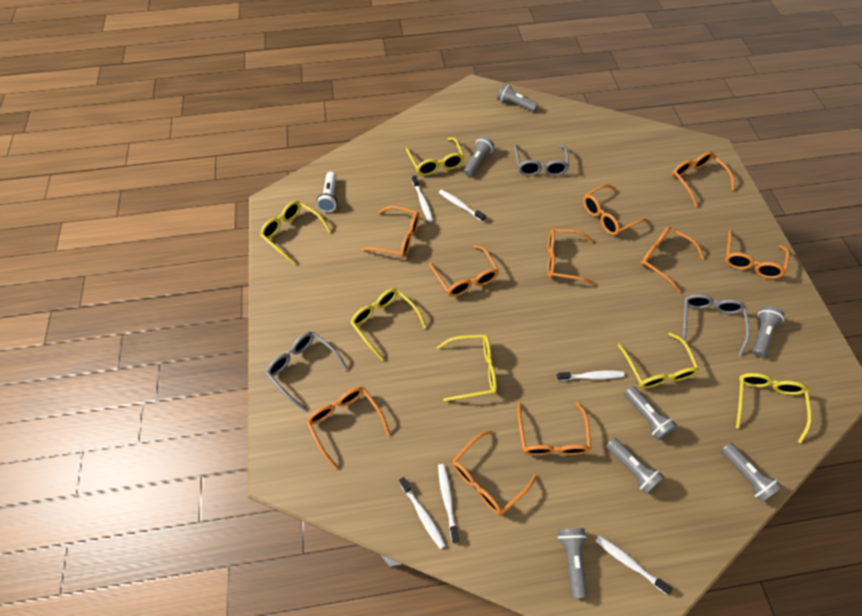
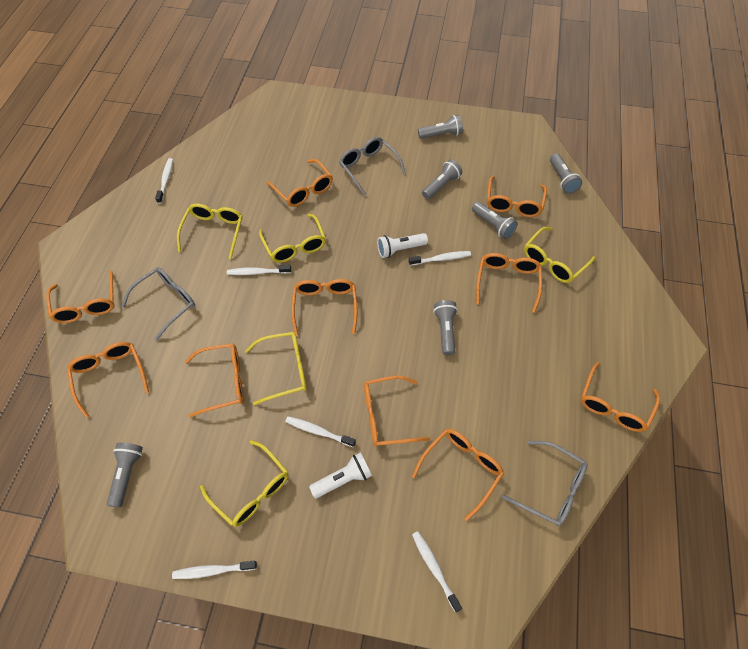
grey flashlight: [464,136,494,177] [497,83,538,112] [558,528,587,598] [606,438,664,494] [624,386,677,440] [721,443,782,502] [752,306,785,357] = 7 -> [107,443,143,508] [418,115,463,139] [422,159,462,199] [433,300,458,356] [472,202,518,239] [550,153,582,194] = 6
white flashlight: [317,172,337,212] = 1 -> [309,453,372,498] [377,233,428,258] = 2
yellow glasses: [260,201,331,264] [350,288,427,361] [406,137,464,176] [437,335,497,402] [618,332,699,388] [736,373,811,443] = 6 -> [177,204,243,259] [200,440,289,527] [245,332,307,405] [259,214,326,263] [524,227,595,283] = 5

